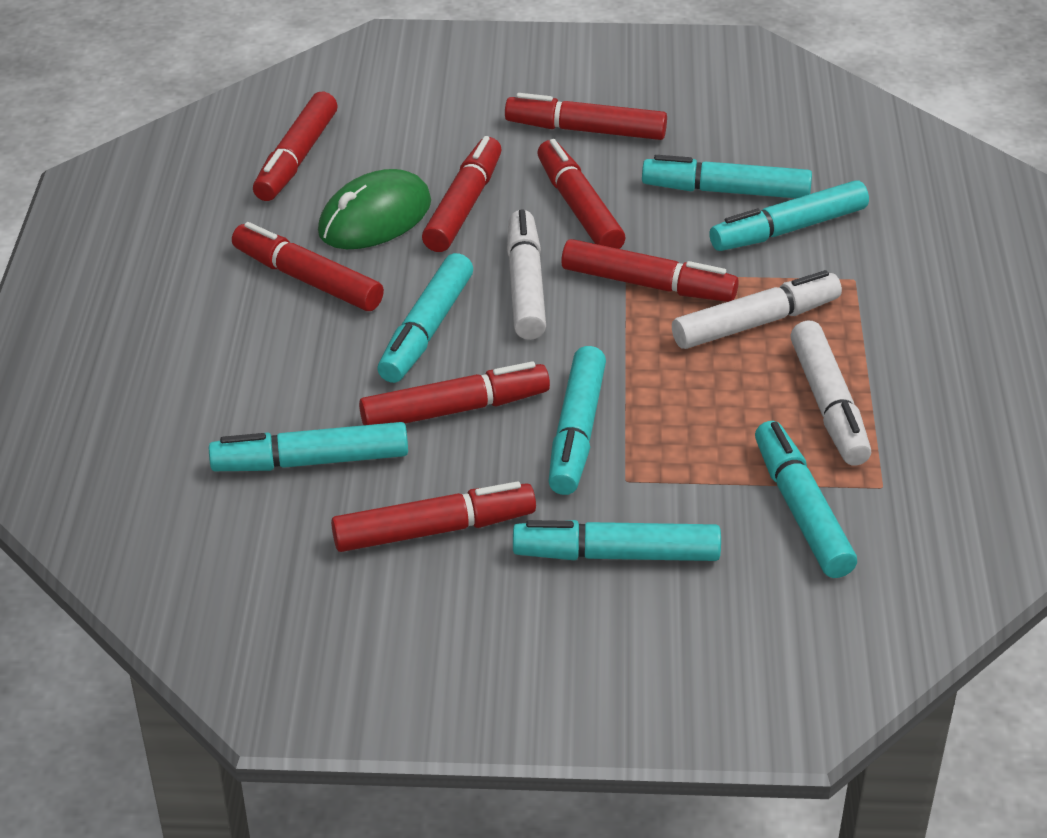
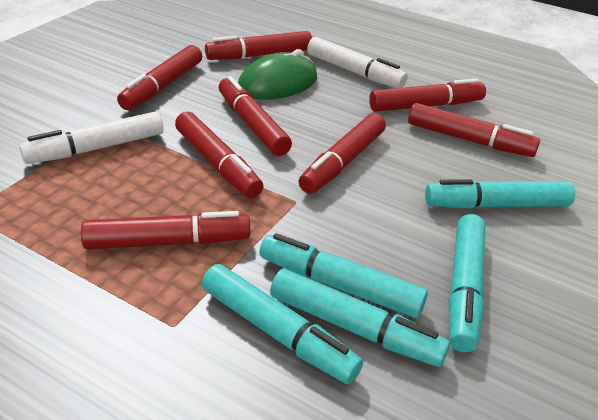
turquoise marker: [209,422,408,471] [377,253,473,383] [513,520,721,561] [548,346,606,495] [642,155,812,198] [709,180,869,251] [755,421,857,578] = 7 -> [202,264,363,384] [259,233,428,318] [270,269,450,367] [425,179,575,209] [449,214,485,352] = 5
white marker: [507,209,546,340] [672,270,842,349] [790,321,871,466] = 3 -> [19,111,164,164] [307,37,408,88] = 2

